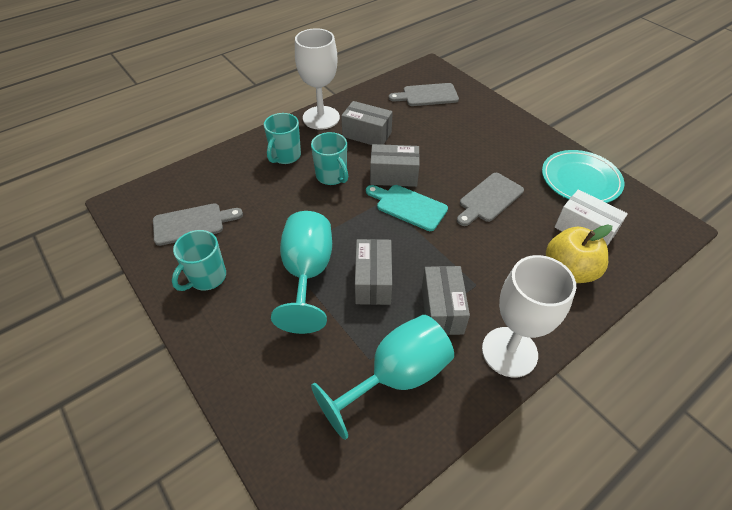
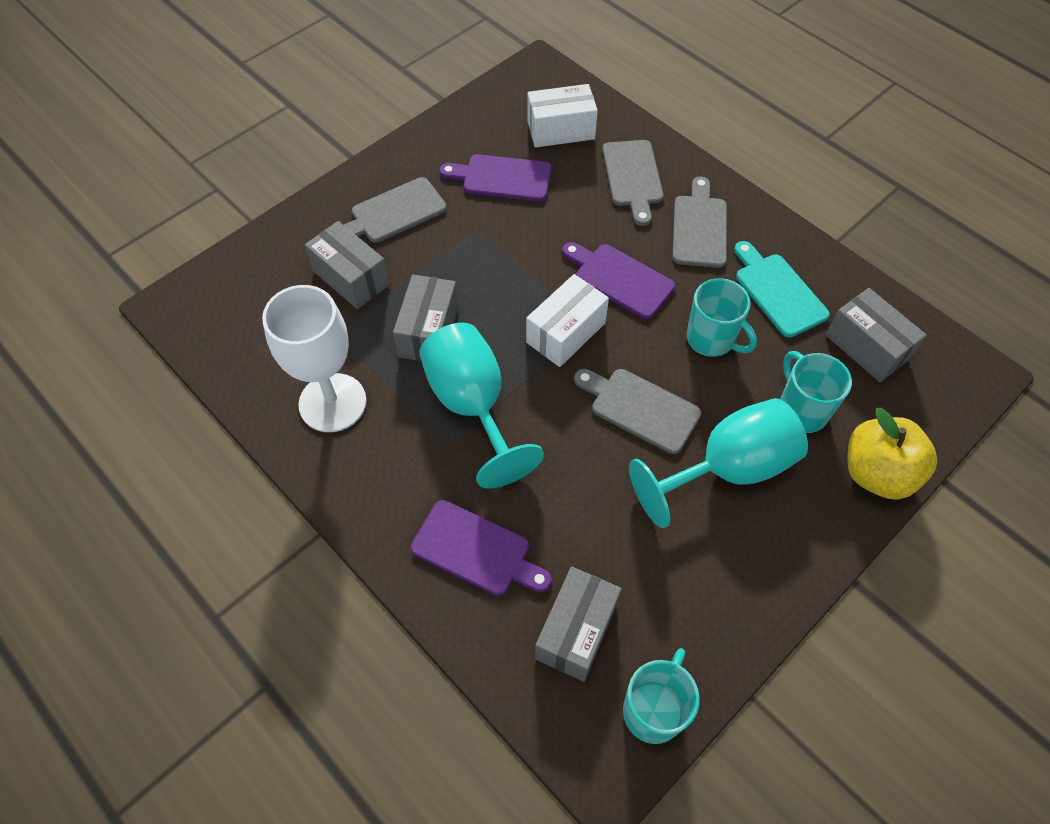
grey cutting board: [153,203,243,246] [389,83,459,106] [457,173,524,226] = 3 -> [344,177,447,243] [574,369,701,454] [602,140,664,226] [672,176,727,268] = 4
purple cutting board: none = 0 -> [411,500,552,596] [439,154,552,201] [562,242,675,319] = 3
turquoise plate: [542,150,624,203] = 1 -> none = 0
white box: [555,189,628,246] = 1 -> [526,274,609,367] [527,84,598,148] = 2
white goblet: [295,28,340,130] [482,255,576,377] = 2 -> [262,285,367,432] = 1

